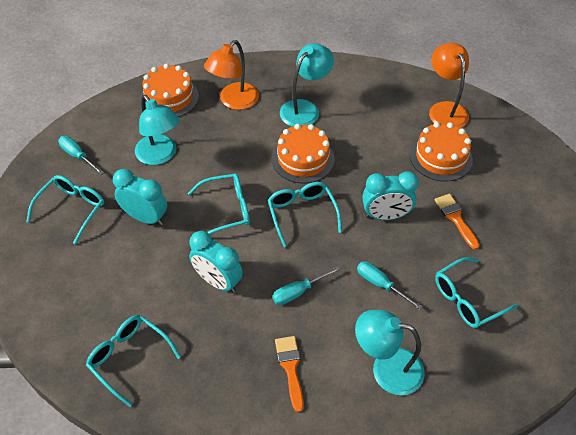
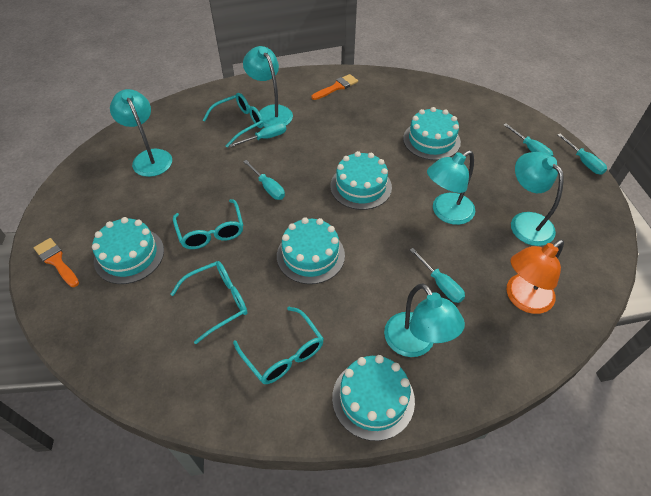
orange cake: [140,63,199,117] [272,124,335,183] [410,122,473,181] = 3 -> none = 0
orange lamp: [204,40,259,110] [429,43,469,128] = 2 -> [507,239,564,314] = 1
turquoise cake: none = 0 -> [92,217,164,284] [277,217,345,284] [330,151,392,210] [332,355,415,441] [403,107,461,160] = 5
turquoise clock: [113,169,167,226] [189,231,243,293] [362,171,419,220] = 3 -> none = 0
turquoise glasses: [26,175,104,245] [86,315,181,407] [188,173,250,234] [268,182,342,247] [435,257,518,328] = 5 -> [170,261,248,344] [173,199,243,249] [203,93,264,148] [233,307,324,384] = 4
turquoise lamp: [135,94,180,165] [280,43,334,127] [355,310,425,395] = 3 -> [110,89,172,177] [243,46,293,127] [384,283,465,357] [427,150,475,225] [511,152,564,246] = 5
turquoise screwdriver: [58,136,104,175] [272,266,341,305] [357,261,423,310] = 3 -> [230,122,286,147] [243,160,285,200] [410,248,465,303] [503,123,553,157] [557,134,607,175] = 5

